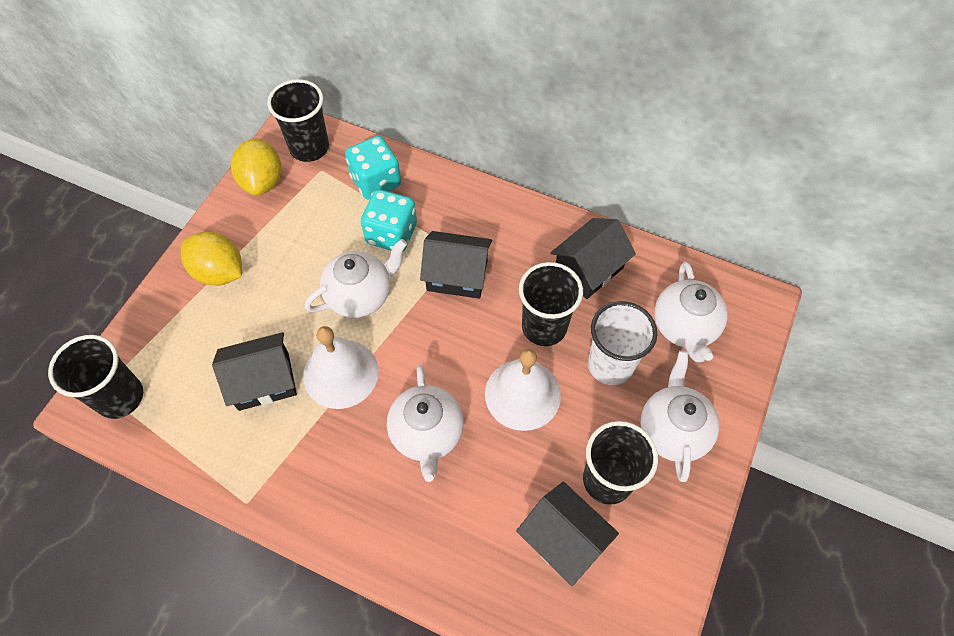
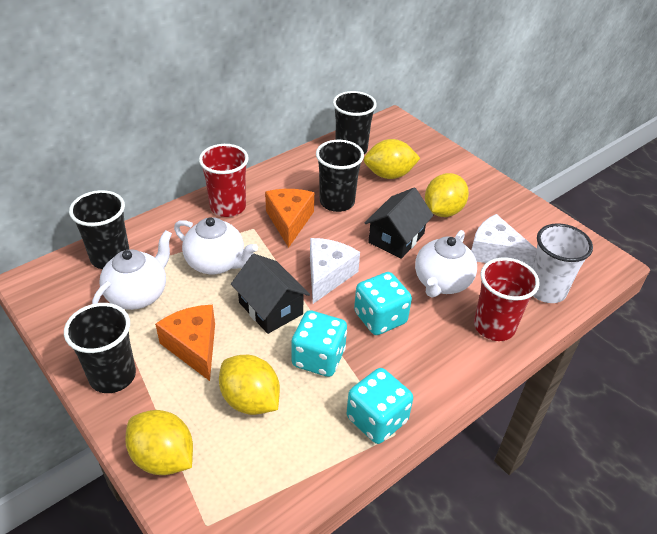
black house: [212,332,297,411] [420,231,492,299] [516,481,619,586] [550,218,636,299] = 4 -> [231,254,310,334] [364,188,434,259] = 2
orange cheese: none = 0 -> [155,305,215,381] [265,189,314,248] = 2
red cup: none = 0 -> [199,144,249,217] [474,258,540,341] = 2
turquoise dice: [345,136,401,200] [361,190,417,252] = 2 -> [291,310,347,377] [347,368,413,444] [354,272,412,335] = 3
white bell: [303,326,379,409] [485,349,561,431] = 2 -> none = 0
white cheese: none = 0 -> [310,238,360,304] [471,214,537,268] = 2
white teapot: [305,239,407,318] [387,365,463,482] [641,351,719,482] [654,262,728,362] = 4 -> [92,230,172,310] [174,217,258,274] [415,230,477,298] = 3
yellow lemon: [181,232,242,286] [231,138,282,196] = 2 -> [125,410,193,475] [219,355,280,415] [364,139,420,179] [425,173,469,217] = 4

